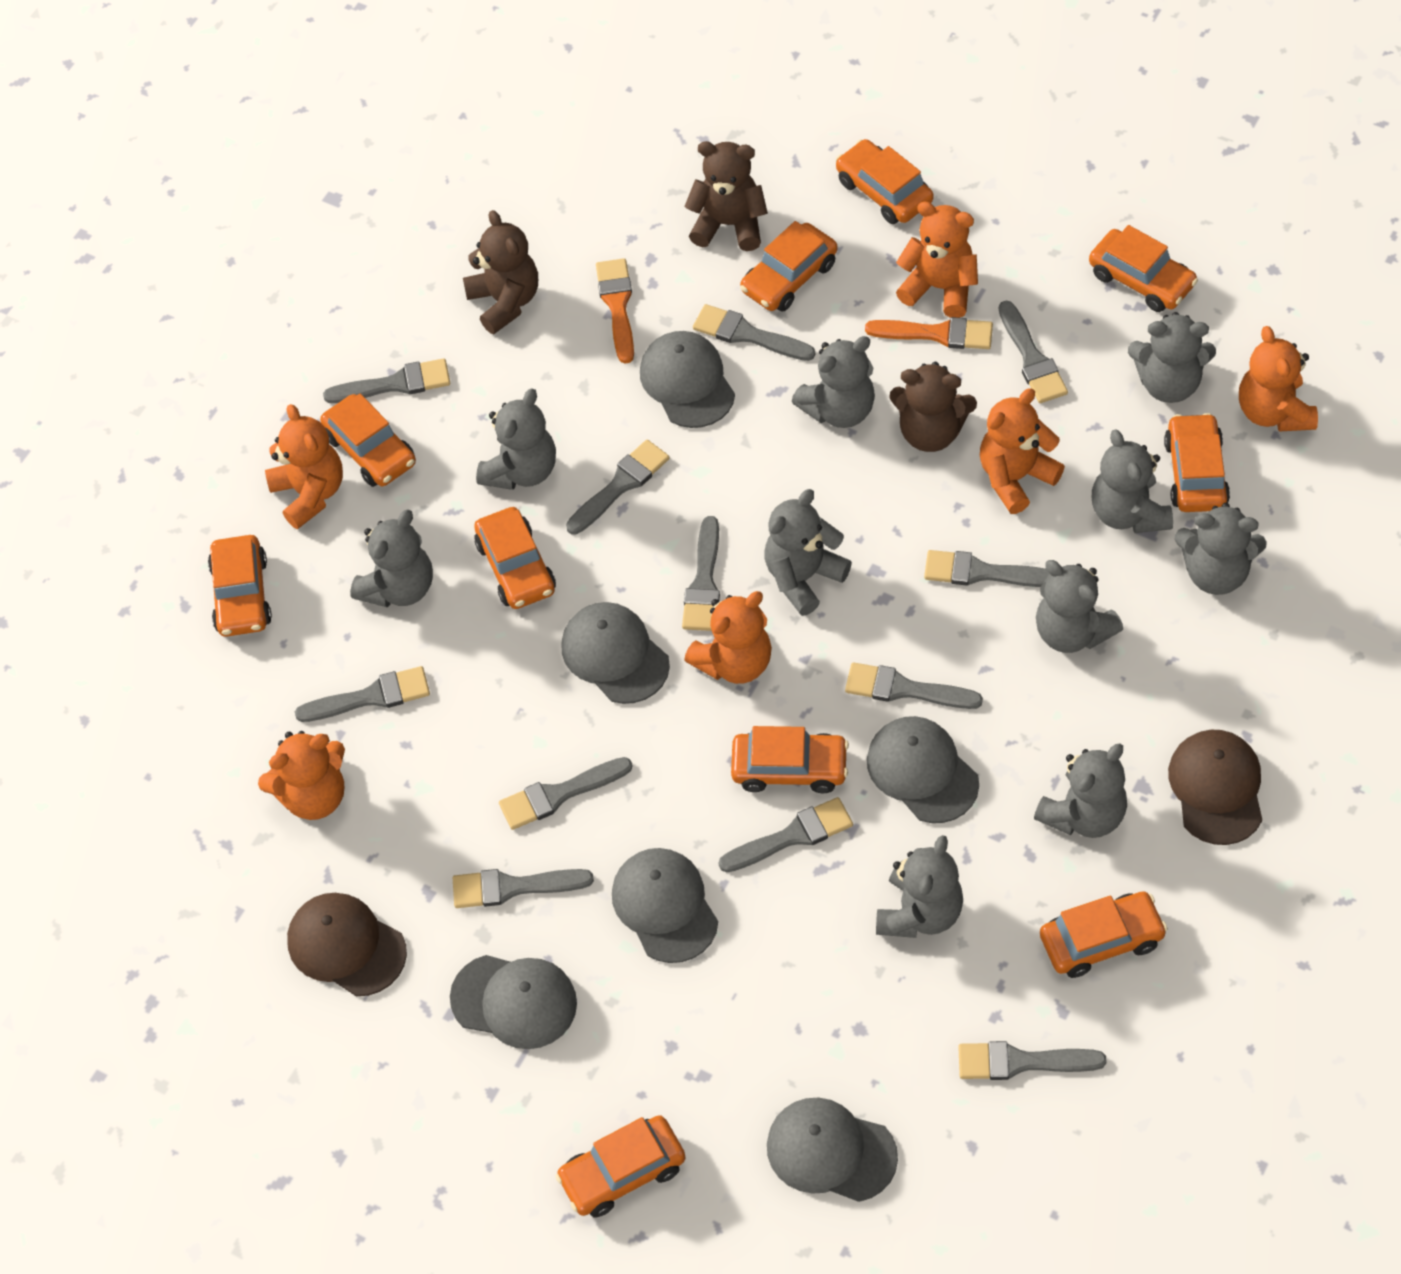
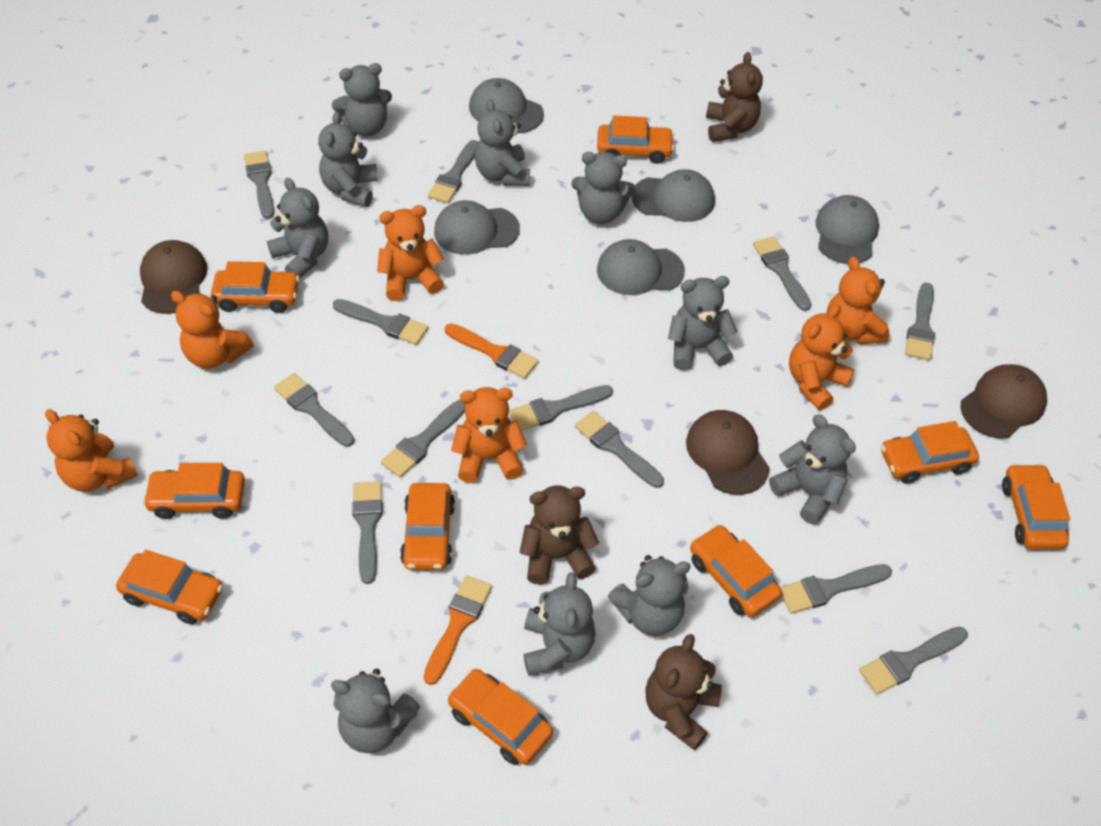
brown cap: [287,893,407,996] [1168,730,1262,845] = 2 -> [140,240,207,314] [686,410,770,495] [961,364,1047,439] = 3
grey cap: [450,955,577,1049] [561,602,670,704] [612,848,718,963] [640,331,735,428] [767,1098,898,1202] [867,716,979,823] = 6 -> [434,200,520,255] [469,78,544,133] [597,239,685,295] [631,169,715,222] [816,195,879,264] = 5
orange car: [208,535,272,637] [320,394,416,487] [474,507,556,609] [556,1115,686,1218] [731,726,849,793] [740,221,837,312] [836,139,933,224] [1040,891,1168,978] [1089,225,1198,312] [1164,413,1230,512] = 10 -> [116,550,223,625] [143,463,245,519] [211,261,300,313] [400,483,455,570] [447,669,553,765] [597,115,674,164] [690,525,782,617] [881,421,979,484] [1002,463,1070,549] = 9

